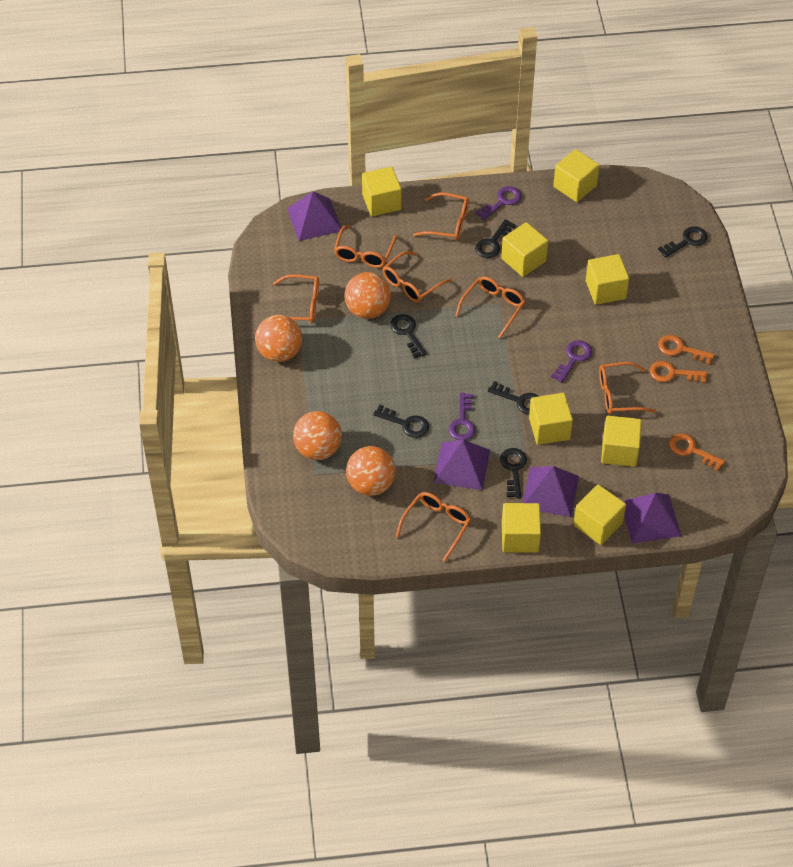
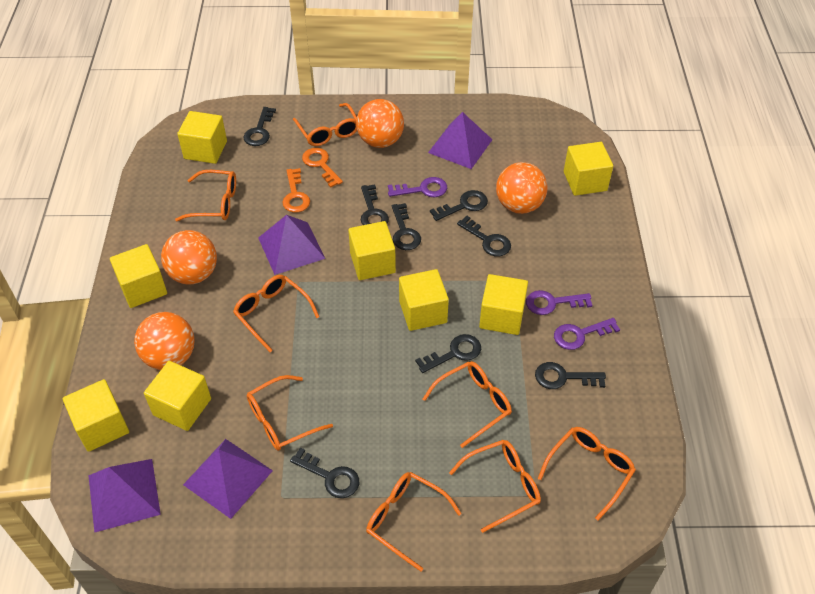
black key: [373,405,429,438] [390,314,427,358] [475,219,515,258] [488,381,539,414] [500,448,527,498] [658,226,708,257] = 6 -> [243,107,276,146] [290,447,359,498] [361,184,389,225] [392,203,421,250] [415,334,481,373] [430,190,488,221] [457,216,511,256] [535,362,606,389] = 8
orange glasses: [273,274,319,323] [334,225,397,268] [383,251,452,302] [396,492,471,562] [413,192,469,241] [455,276,525,338] [599,362,656,414] = 7 -> [175,170,236,221] [233,275,319,352] [247,375,333,451] [293,103,357,146] [366,472,462,571] [423,361,512,448] [449,440,541,533] [538,427,636,521] = 8
orange key: [650,361,707,383] [658,335,715,365] [669,433,725,471] = 3 -> [282,168,310,213] [302,148,343,188] = 2

